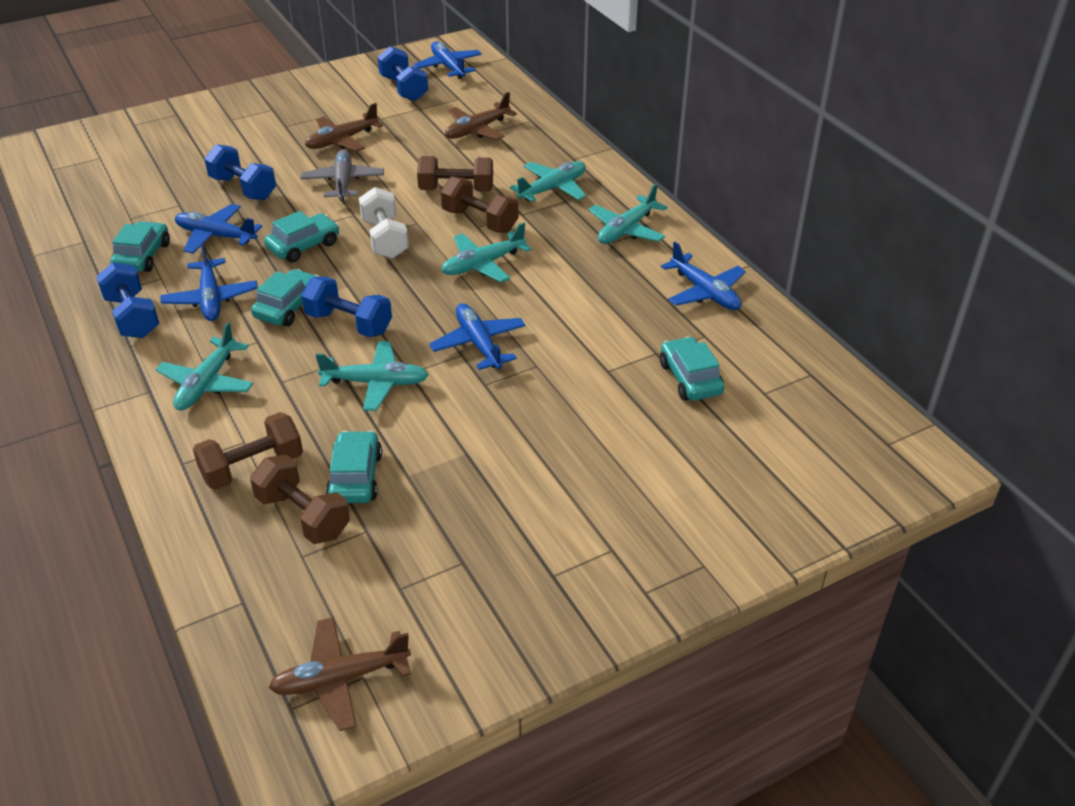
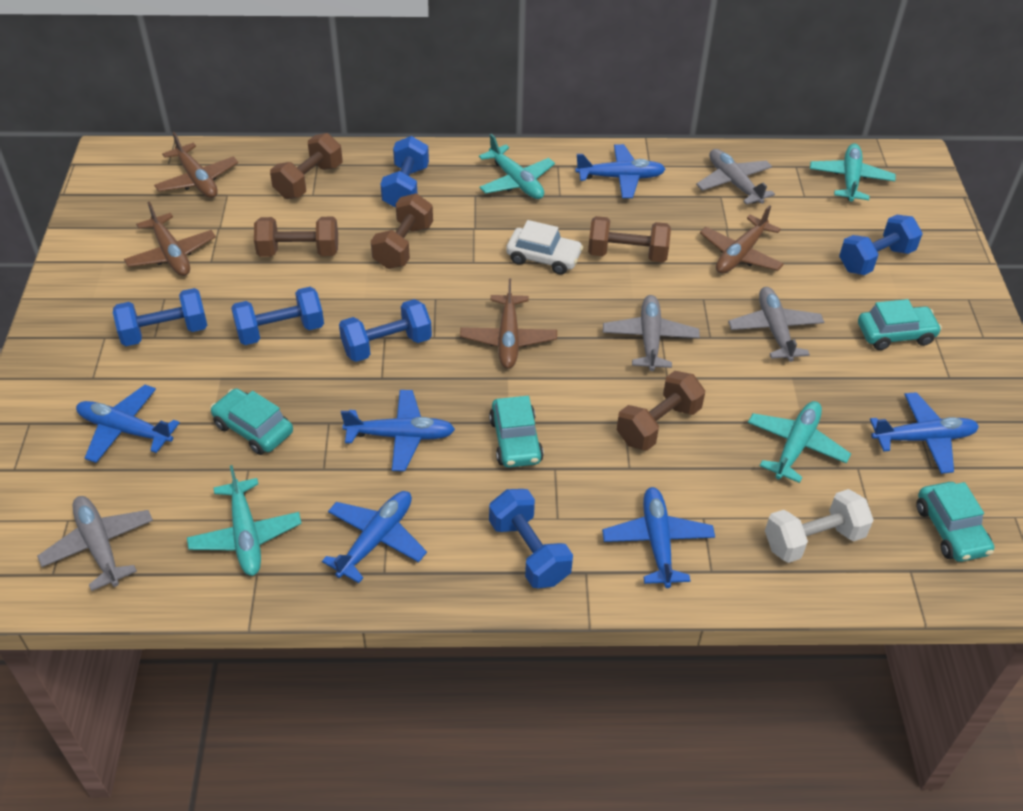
blue dumbbell: [96,262,160,338] [204,144,276,200] [301,276,392,337] [378,46,428,101] = 4 -> [113,288,207,346] [231,287,324,345] [339,299,432,362] [381,136,429,208] [489,489,573,588] [839,215,922,275] = 6
blue plane: [160,243,258,321] [175,204,262,254] [413,41,482,79] [429,303,526,370] [661,241,746,310] = 5 -> [76,385,180,463] [322,491,427,583] [341,390,455,471] [575,144,665,198] [602,487,715,588] [870,392,979,474] = 6
brown dumbbell: [193,412,303,490] [250,455,350,544] [417,156,493,192] [441,176,518,233] = 4 -> [254,217,338,257] [270,133,343,199] [371,193,433,269] [588,216,671,262] [617,371,705,451] = 5
brown plane: [268,617,411,731] [305,103,383,152] [445,92,517,140] = 3 -> [124,201,216,276] [154,132,238,198] [460,278,557,369] [700,205,784,274] = 4
grey plane: [300,149,384,201] = 1 -> [37,496,153,591] [603,295,700,371] [696,149,775,205] [728,287,824,362] = 4
turquoise car: [110,221,170,272] [251,269,319,326] [264,211,339,263] [326,430,382,503] [660,337,724,401] = 5 -> [211,388,293,455] [489,396,544,468] [858,299,942,350] [916,482,994,562] = 4
turquoise plane: [155,322,253,410] [315,341,429,411] [441,223,532,283] [510,161,586,202] [588,184,667,244] = 5 -> [187,465,302,576] [479,134,555,199] [748,401,851,483] [810,144,895,202] = 4
white car: none = 0 -> [506,220,583,275] = 1

